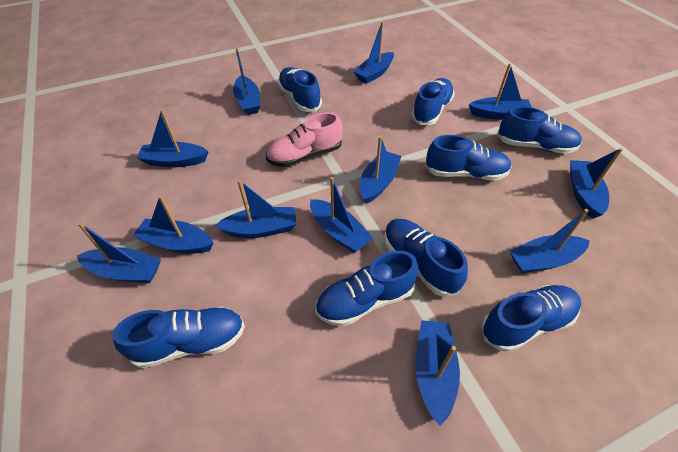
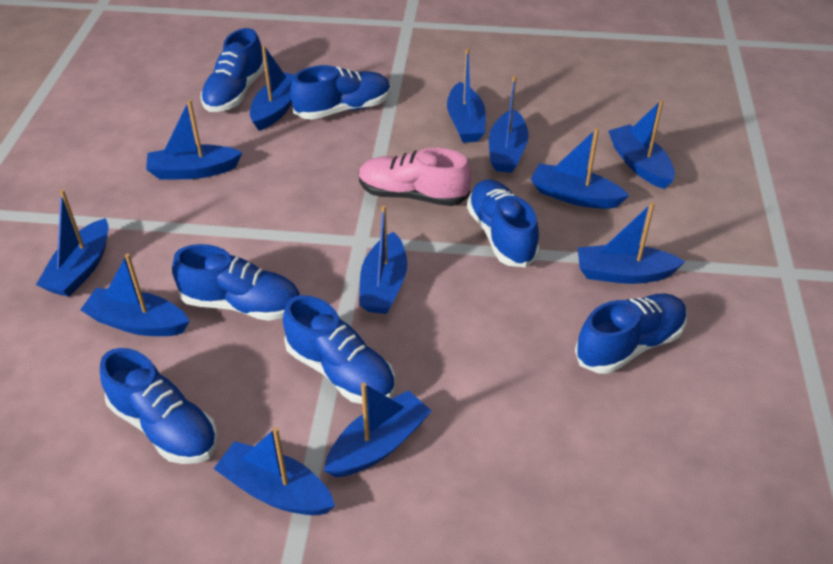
blue shoe: [113,307,245,368] [278,67,322,112] [315,251,418,327] [384,219,468,297] [411,78,455,125] [425,135,511,181] [481,285,581,352] [497,106,582,154] = 8 -> [100,348,218,464] [172,244,300,321] [201,28,265,112] [283,295,395,404] [290,65,391,120] [467,179,540,267] [575,294,687,374] = 7

